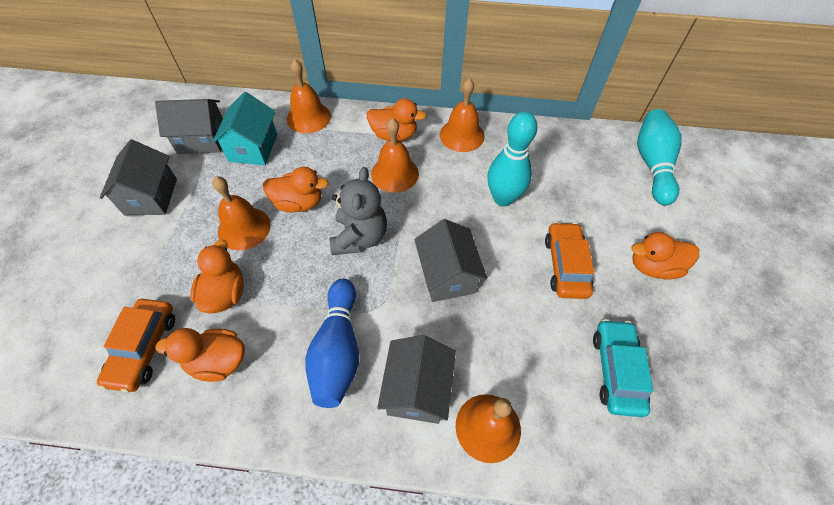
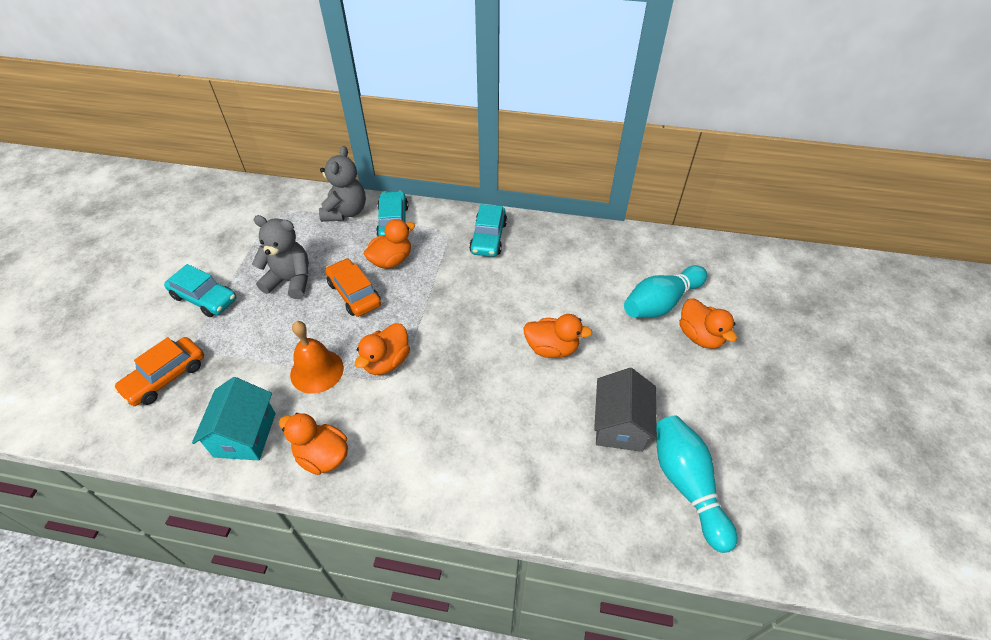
blue bowling pin: [305,279,359,408] = 1 -> none = 0
grey house: [100,139,177,215] [155,99,223,154] [377,335,456,424] [414,219,487,302] = 4 -> [594,368,657,452] = 1
grey teddy bear: [329,167,387,255] = 1 -> [252,215,309,299] [319,146,366,222] = 2
orange bell: [212,176,271,250] [287,59,331,133] [371,118,419,193] [440,78,485,152] [456,394,521,463] = 5 -> [290,321,344,394] = 1
turquoise car: [593,319,653,417] = 1 -> [164,264,237,317] [376,191,409,236] [469,204,507,257] = 3

